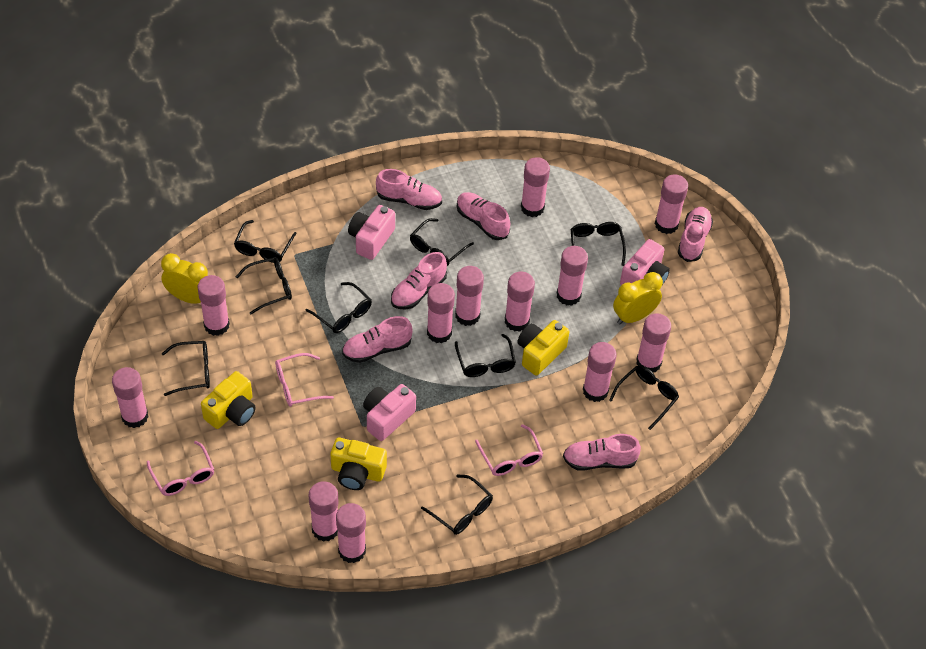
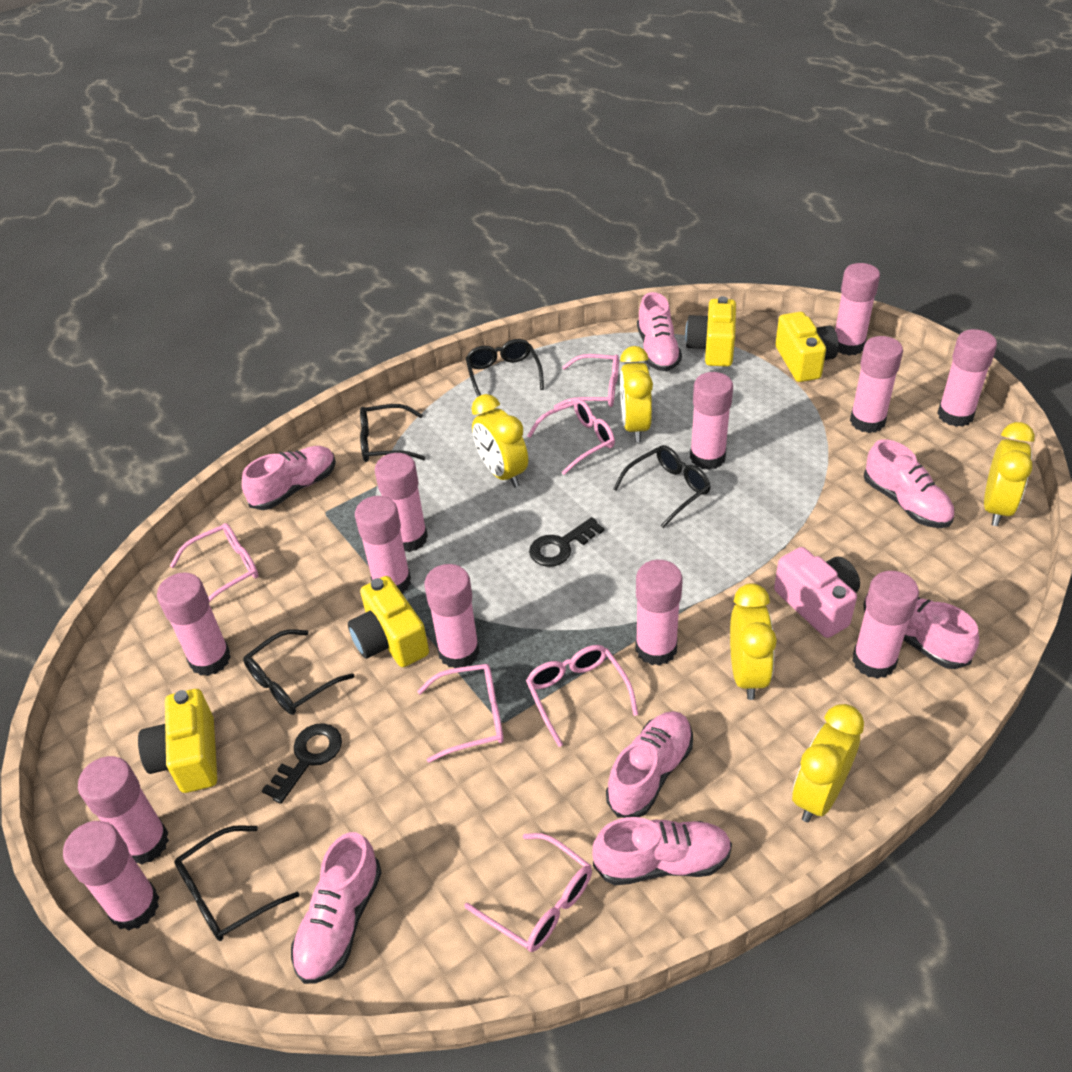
black glasses: [162,341,210,396] [234,220,297,263] [236,257,292,314] [305,282,372,333] [410,218,474,266] [421,474,493,535] [455,334,516,377] [571,222,626,266] [609,365,679,430] = 9 -> [174,825,299,941] [243,629,354,715] [360,404,426,462] [465,339,544,396] [613,445,711,528] = 5
black key: none = 0 -> [261,723,342,804] [529,517,604,567] = 2
pink camera: [348,205,395,260] [363,384,416,441] [620,239,670,285] = 3 -> [774,547,860,638] = 1
pink glasses: [147,441,214,496] [275,353,334,407] [475,424,543,476] = 3 -> [170,523,259,602] [417,664,504,763] [465,833,592,952] [526,645,638,747] [527,399,615,475] [554,354,619,409] = 6
pink shoe: [342,316,413,363] [376,169,442,210] [391,252,447,310] [457,192,510,240] [563,434,641,471] [678,207,713,262] = 6 -> [242,446,336,510] [291,832,382,984] [592,817,732,885] [606,711,693,818] [637,292,682,371] [863,593,979,669] [864,439,954,528] = 7
yellow camera: [201,371,256,429] [330,437,387,490] [518,320,569,375] = 3 -> [138,689,217,793] [348,576,429,667] [685,296,736,367] [775,312,839,382] = 4
yellow clock: [161,253,208,304] [613,272,663,324] = 2 -> [471,394,528,488] [620,346,653,442] [730,583,777,700] [792,704,864,822] [984,422,1035,526] = 5

